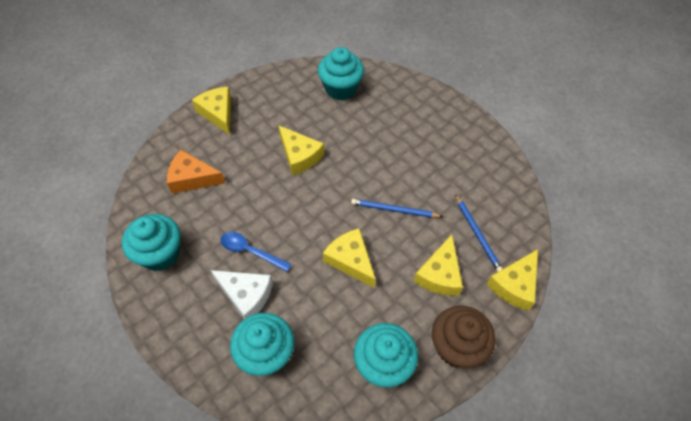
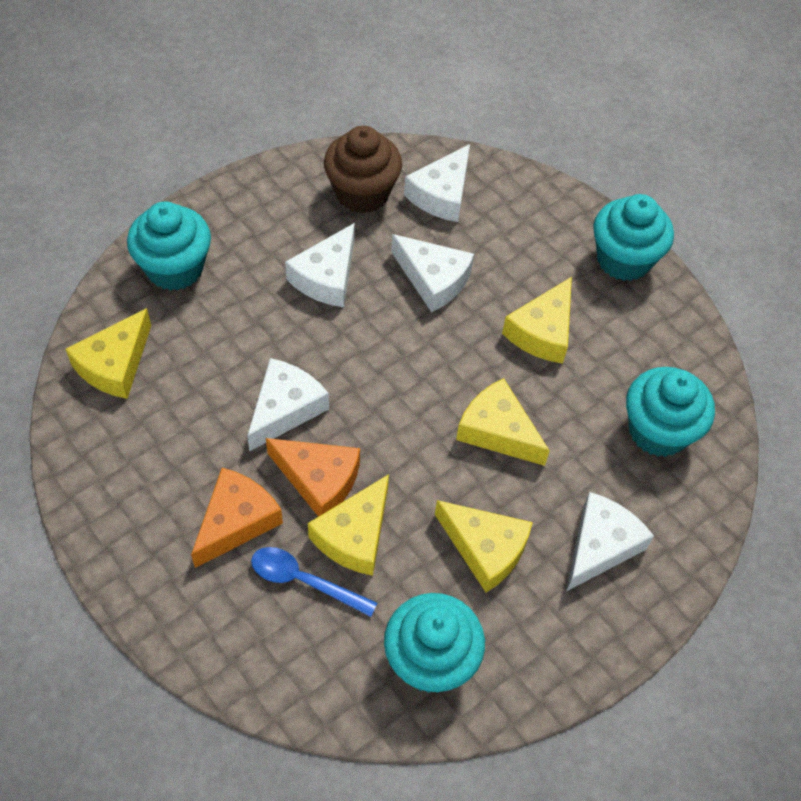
blue pencil: [351,199,443,218] [455,194,503,272] = 2 -> none = 0
orange cheese: [167,150,225,194] = 1 -> [191,468,283,568] [266,438,360,517] = 2
white cheese: [211,270,273,319] = 1 -> [247,358,329,451] [285,223,355,307] [391,234,474,312] [404,144,470,222] [566,492,654,592] = 5

